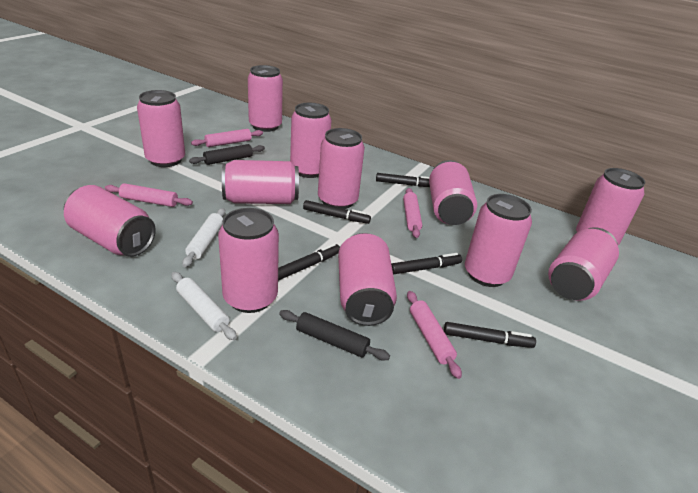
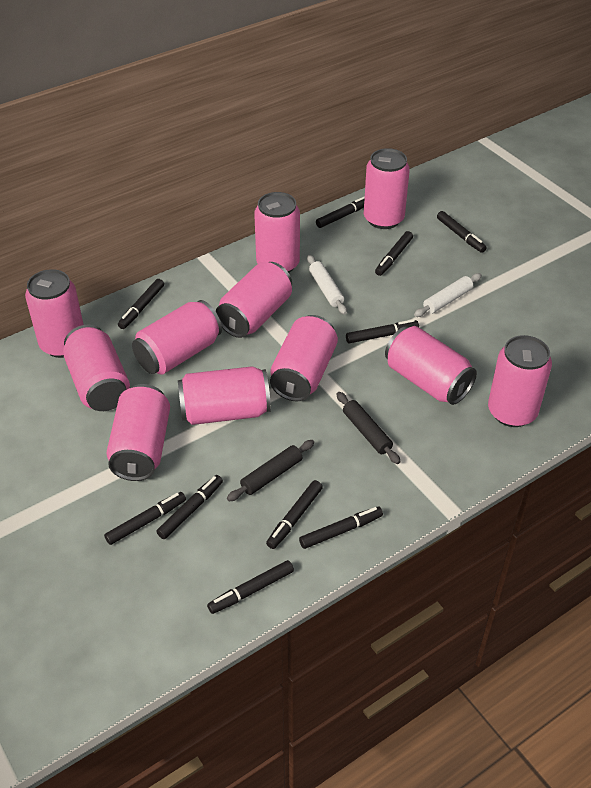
black marker: [278,243,340,281] [303,200,371,224] [376,173,430,187] [391,253,462,274] [444,322,536,348] = 5 -> [104,492,186,545] [118,279,164,329] [156,475,223,539] [207,560,294,614] [266,480,323,549] [299,506,383,549] [316,196,365,228] [346,319,419,343] [375,231,413,276] [437,211,486,253] = 10
pink can: [64,185,156,257] [137,90,185,167] [218,208,279,313] [222,160,299,204] [248,65,283,132] [290,103,332,178] [318,128,365,209] [338,233,397,326] [429,160,477,225] [465,194,532,287] [548,227,619,301] [576,168,645,245] = 12 -> [25,269,84,358] [63,325,130,411] [106,384,170,481] [132,300,222,375] [178,366,271,425] [216,262,292,338] [254,192,300,273] [270,315,338,401] [364,148,410,229] [385,326,477,405] [488,335,552,427] = 11
pink rolling pin: [105,183,193,207] [191,129,263,147] [403,188,422,238] [407,291,462,379] = 4 -> none = 0

